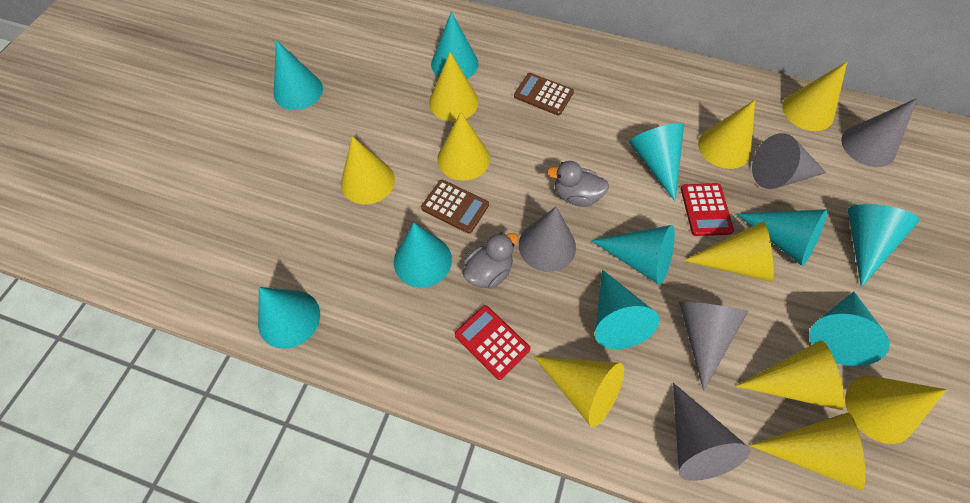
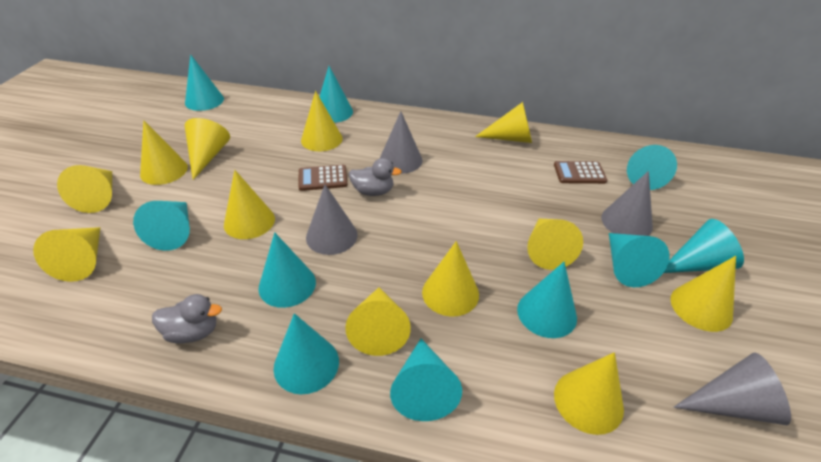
grey cone: [519,207,576,272] [673,383,750,481] [679,302,749,391] [752,133,826,189] [841,98,917,167] = 5 -> [306,185,357,255] [380,111,422,174] [601,171,653,236] [673,353,791,425] = 4
red calculator: [455,305,530,380] [681,183,734,236] = 2 -> none = 0
yellow cone: [341,136,395,204] [429,52,479,122] [437,112,490,181] [534,356,624,427] [683,221,774,282] [698,100,755,169] [735,340,845,410] [749,413,865,490] [782,61,848,131] [845,376,947,444] = 10 -> [33,227,100,282] [57,165,112,213] [140,120,188,185] [185,118,230,180] [224,170,275,239] [301,91,342,151] [345,287,411,356] [422,241,479,317] [475,102,532,143] [527,219,583,270] [554,352,624,435] [670,256,736,332] = 12

